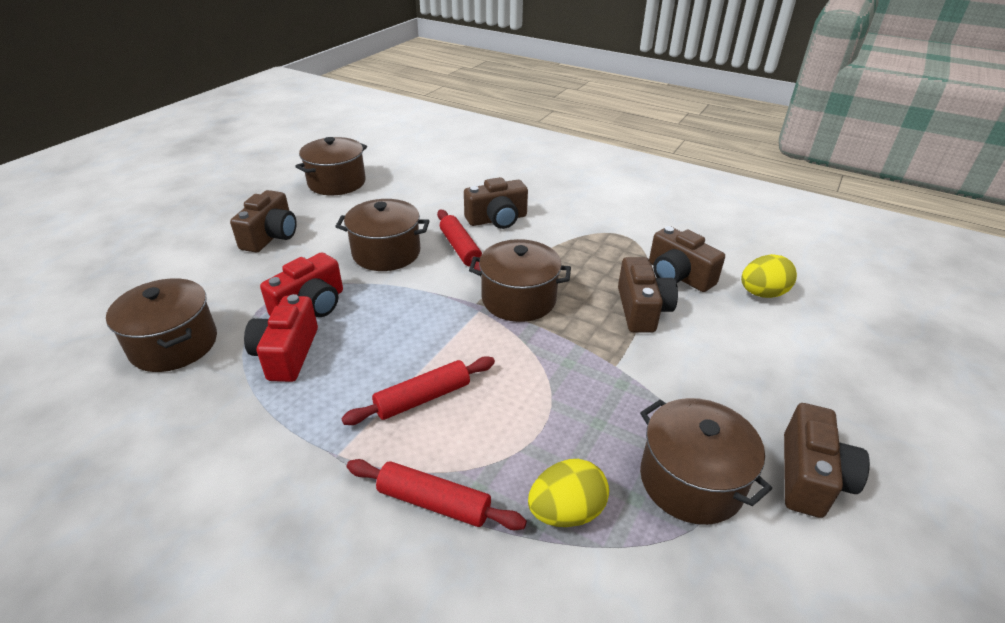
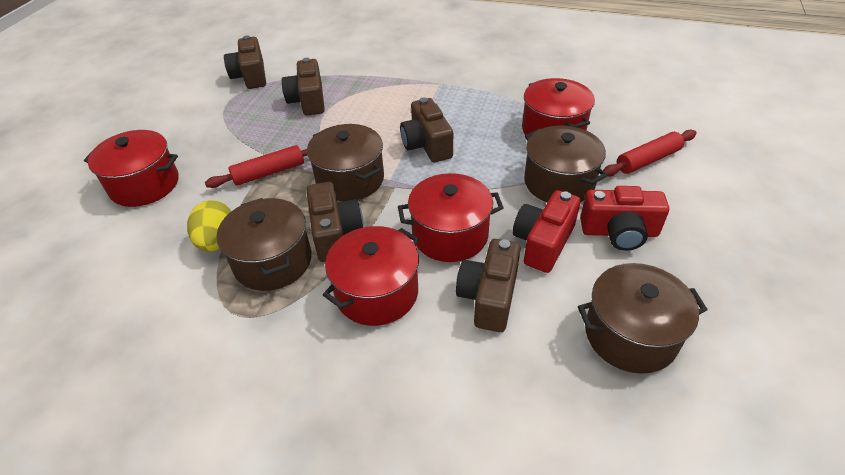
brown pot: [106,278,217,372] [295,137,367,195] [335,199,429,271] [469,239,571,322] [640,398,772,525] = 5 -> [217,198,312,291] [307,124,384,201] [524,125,608,202] [578,263,708,374] = 4
red pot: none = 0 -> [84,130,179,207] [323,226,419,326] [398,173,504,262] [522,78,595,135] = 4
red rolling pin: [341,356,495,425] [347,459,527,530] [437,210,482,271] = 3 -> [205,145,307,188] [603,129,696,177] = 2
yellow egg: [528,459,609,527] [741,254,797,298] = 2 -> [187,200,231,252] = 1

